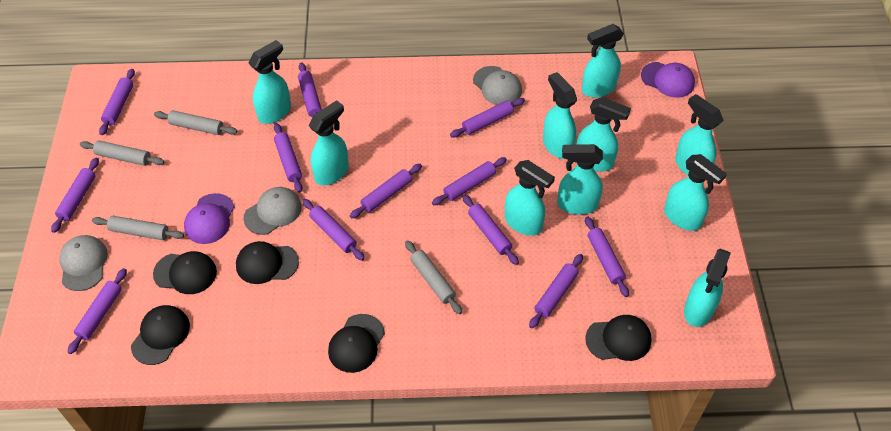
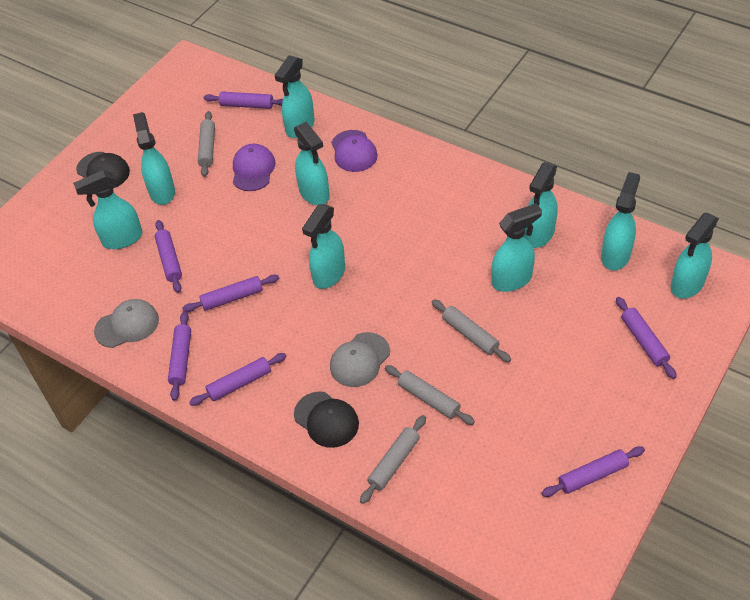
black cap: [131,305,190,365] [153,251,217,294] [236,241,299,284] [328,314,385,373] [585,315,652,361] = 5 -> [76,152,130,187] [294,391,359,448] = 2
grey cap: [59,235,108,291] [244,187,302,235] [473,66,522,105] = 3 -> [94,299,159,348] [330,332,390,387] = 2
purple rolling pin: [51,158,99,233] [68,268,127,354] [99,69,135,135] [274,123,302,192] [298,62,322,117] [302,199,365,261] [350,164,422,218] [432,157,507,205] [450,98,525,137] [463,195,519,265] [529,254,583,328] [585,216,629,297] = 12 -> [155,220,182,293] [168,311,191,401] [182,274,279,312] [189,353,287,406] [204,92,283,109] [542,446,645,497] [616,297,677,379] = 7
turquoise spray bottle: [248,40,291,124] [308,100,349,185] [505,160,555,236] [543,72,577,159] [557,144,603,215] [576,97,631,171] [582,24,624,98] [664,154,727,231] [675,94,724,175] [684,249,731,327] = 10 -> [73,170,142,249] [133,112,175,205] [274,55,314,138] [294,122,330,205] [302,204,345,289] [491,203,542,292] [524,162,557,248] [601,172,640,270] [671,213,719,299] = 9

